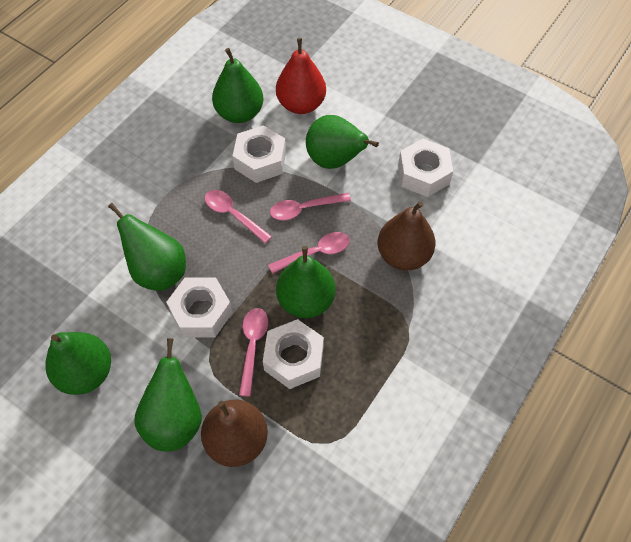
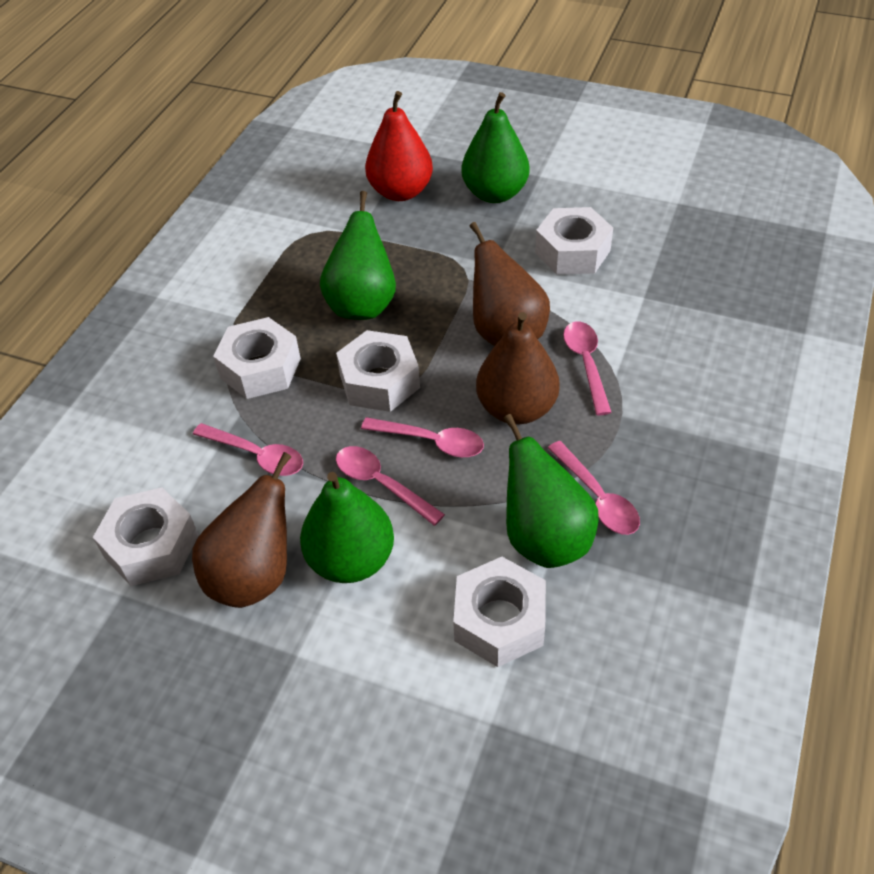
brown pear: [201,400,268,467] [378,201,436,270] = 2 -> [192,452,291,608] [469,222,550,346] [476,312,560,425] = 3
green pear: [45,332,111,395] [108,203,186,291] [134,338,202,451] [212,48,263,123] [276,246,336,318] [306,115,379,169] = 6 -> [300,472,394,583] [320,191,396,320] [461,92,529,203] [503,414,599,568] = 4
pink spoon: [205,190,272,243] [239,308,268,397] [268,232,350,274] [270,193,351,220] = 4 -> [193,423,303,476] [336,446,445,526] [361,417,484,457] [548,441,640,535] [563,321,612,415] = 5
white nut: [166,278,233,337] [232,125,286,183] [263,319,324,389] [398,139,453,197] = 4 -> [93,487,199,586] [213,317,301,399] [336,330,420,412] [453,557,546,667] [535,207,613,275] = 5

